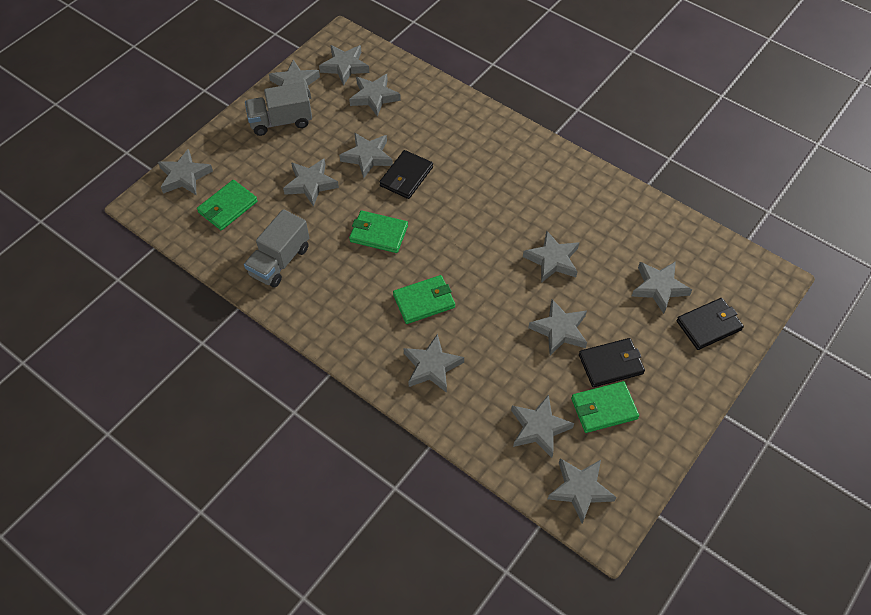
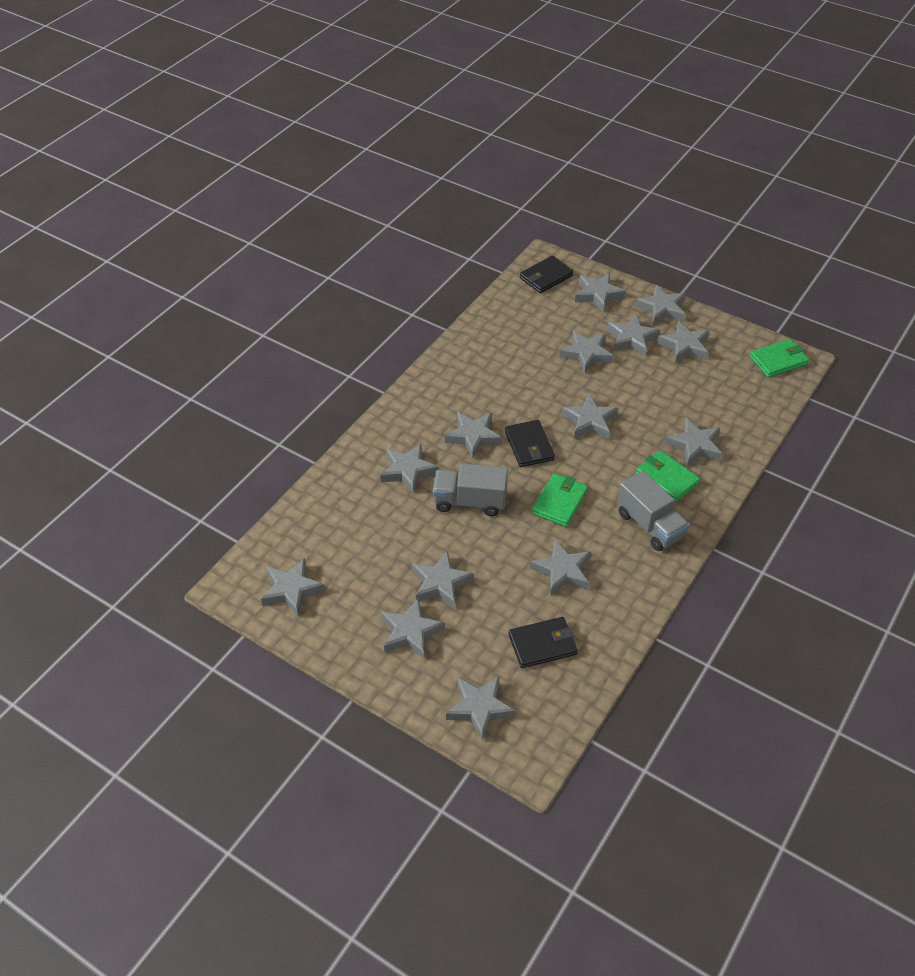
green wallet: [197,180,258,230] [349,211,408,253] [393,275,455,324] [571,381,639,433] = 4 -> [532,473,588,527] [636,450,700,502] [750,339,809,378] = 3
grey star: [158,149,213,195] [269,59,320,99] [283,158,339,207] [319,45,369,86] [339,132,393,178] [349,74,401,117] [403,334,464,393] [511,394,574,458] [523,230,579,283] [528,299,587,355] [548,458,616,523] [631,261,692,314] = 12 -> [261,558,325,617] [380,443,439,494] [381,599,445,659] [412,551,474,608] [445,412,502,459] [446,676,516,740] [530,539,591,596] [559,331,614,374] [562,394,618,439] [575,273,626,312] [607,315,660,356] [635,285,686,325] [657,321,709,363] [665,418,722,466] = 14

